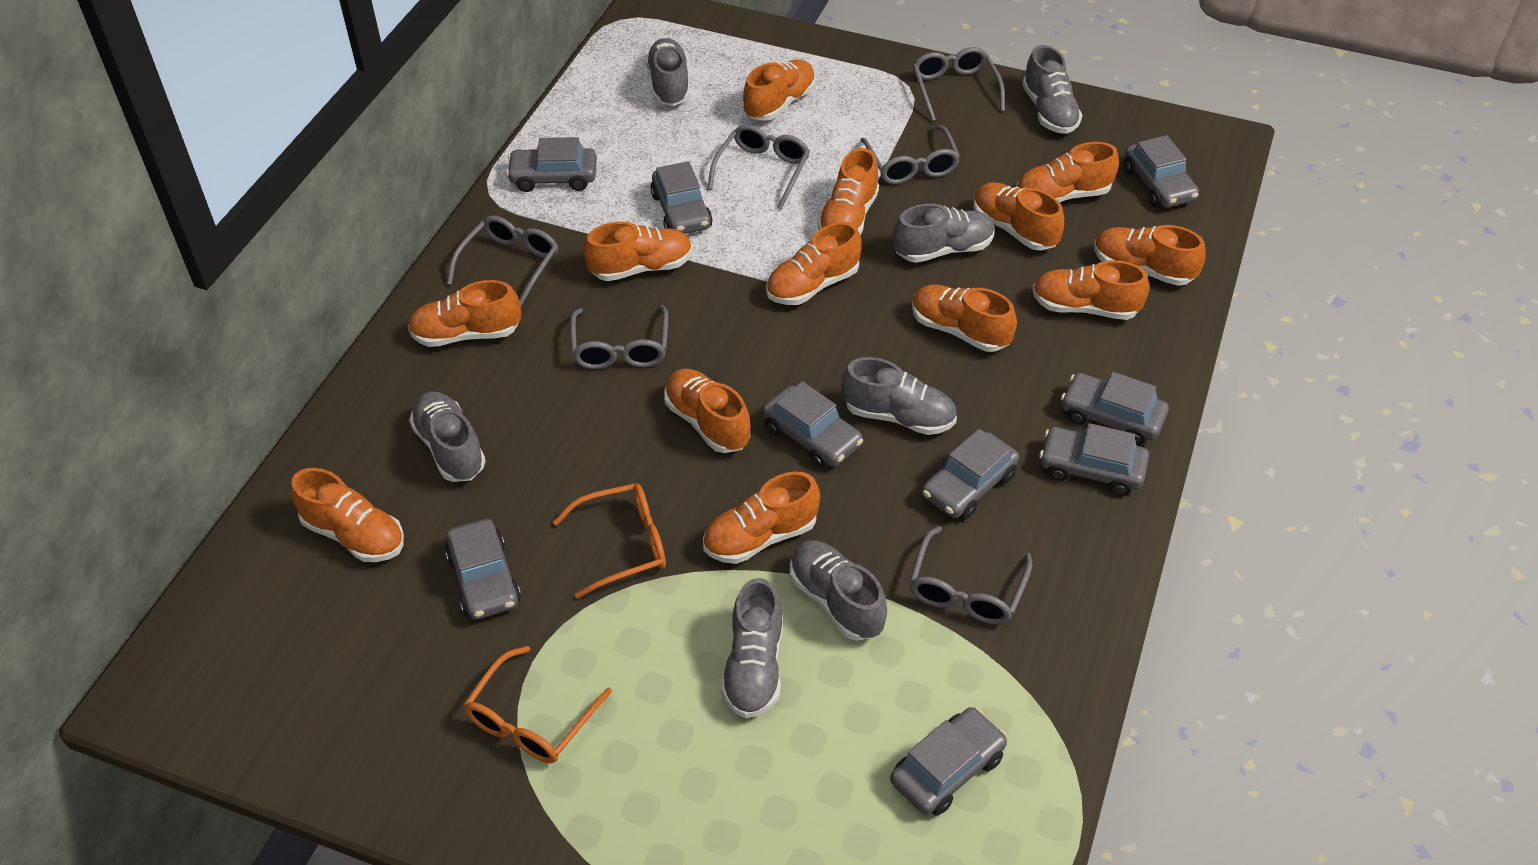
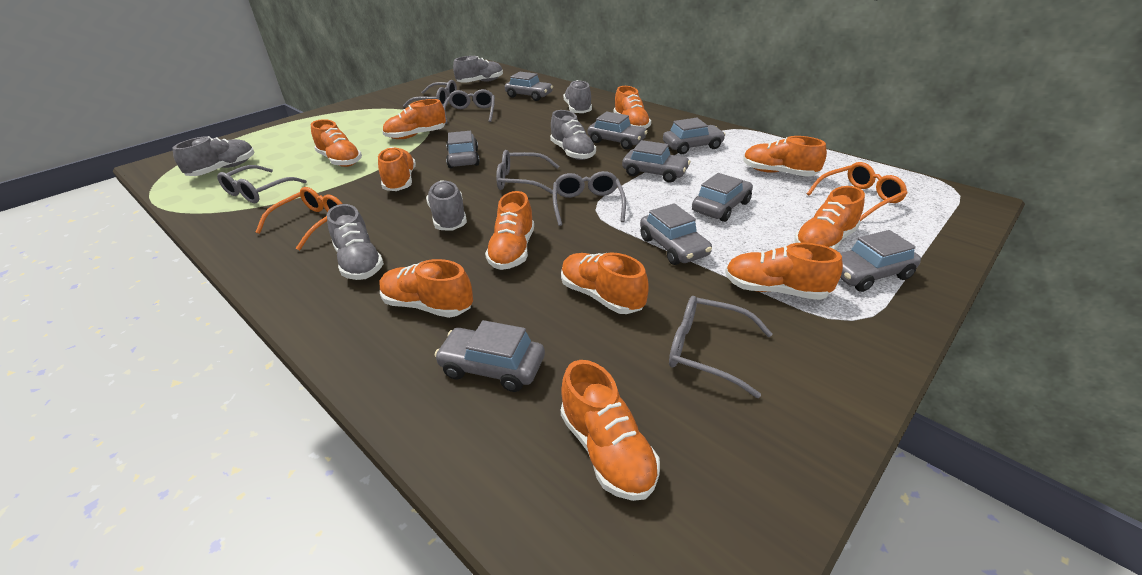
grey shoe: [409,391,486,482] [646,38,690,106] [721,578,783,718] [790,541,887,641] [842,357,957,435] [893,204,995,263] [1022,45,1082,134] = 7 -> [173,136,255,176] [327,204,384,280] [426,180,467,231] [453,56,503,83] [550,110,596,160] [563,80,592,113] = 6
orange shoe: [291,468,404,562] [407,280,521,347] [584,222,692,281] [664,369,750,453] [703,472,820,564] [743,59,816,121] [766,222,861,305] [817,148,879,235] [912,285,1017,352] [973,182,1064,251] [1016,142,1119,202] [1032,260,1149,320] [1094,225,1206,286] = 13 -> [311,119,362,167] [378,147,416,191] [380,259,473,318] [382,99,446,139] [485,191,534,270] [561,252,649,314] [561,360,660,501] [614,86,651,129] [725,243,843,300] [743,136,827,177] [794,186,865,251] = 11

